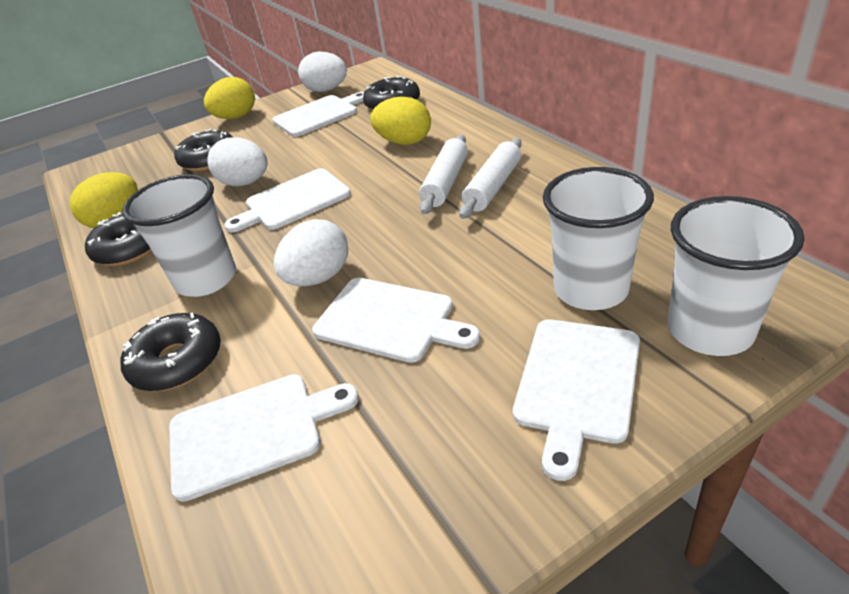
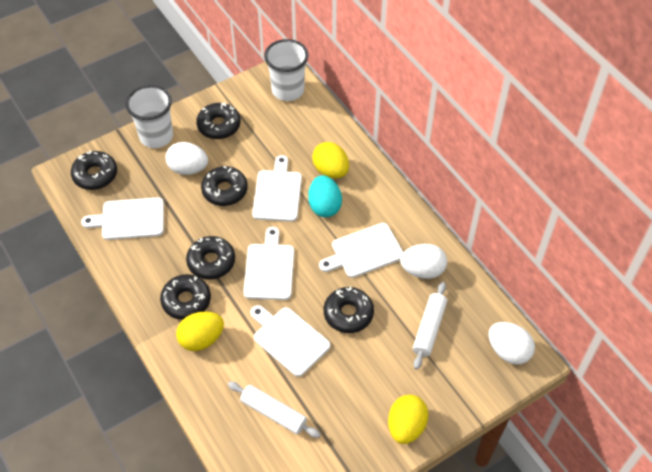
black donut: [85,212,152,266] [120,312,221,391] [175,129,233,171] [363,76,420,110] = 4 -> [71,151,117,190] [160,274,211,320] [186,236,235,279] [196,102,241,139] [201,166,248,206] [324,287,374,333] = 6
turquoise egg: none = 0 -> [308,175,342,217] = 1
white cup: [122,174,236,297] [543,167,654,310] [668,196,805,356] = 3 -> [126,85,173,148] [264,39,308,101] = 2

